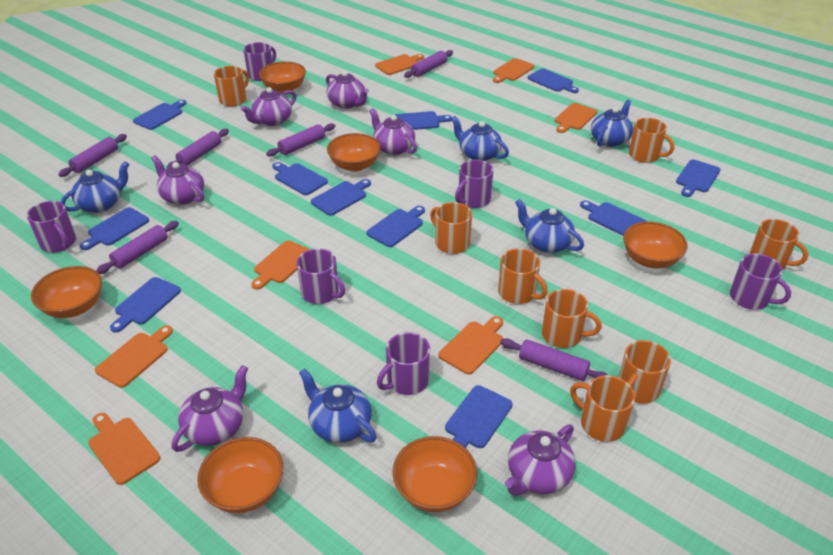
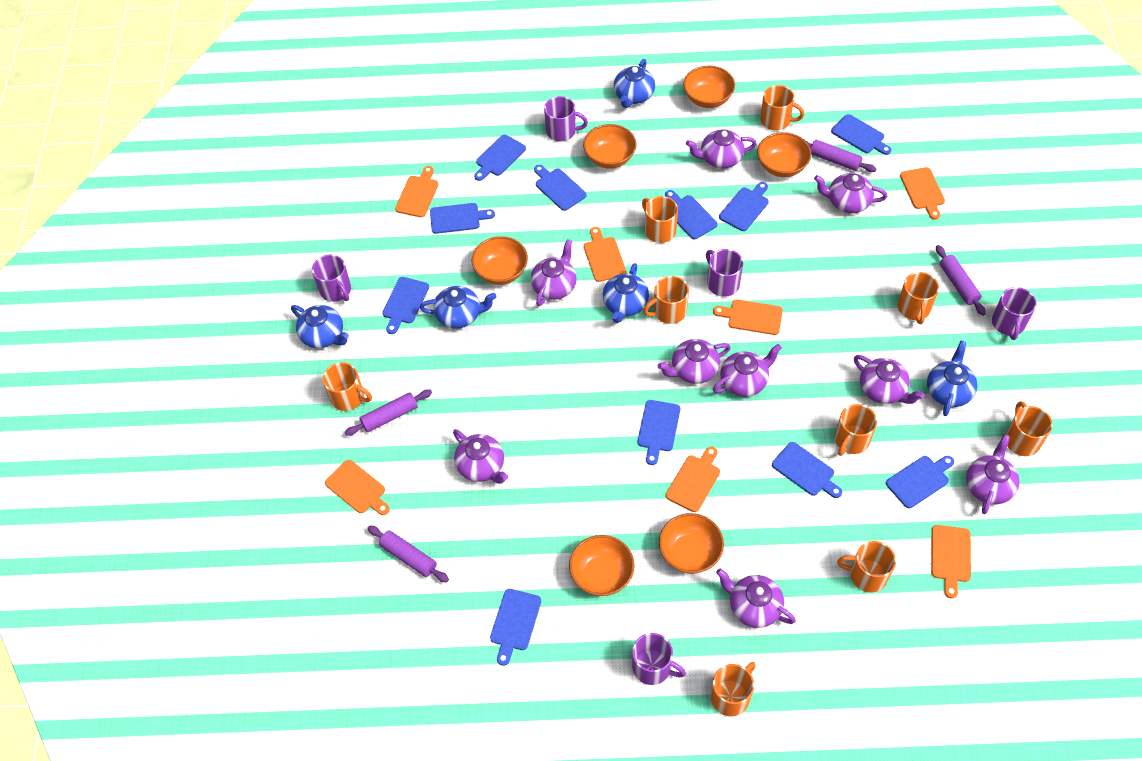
orange mug: [214,66,249,107] [430,202,472,254] [498,248,548,304] [542,289,602,348] [570,375,635,442] [619,340,671,404] [629,118,674,163] [749,219,808,270] = 8 -> [322,362,372,411] [642,196,678,243] [643,276,689,324] [710,662,756,717] [760,85,804,130] [835,404,877,456] [837,541,896,593] [898,272,939,324] [1005,401,1053,456] = 9
purple mug: [27,201,76,253] [243,42,276,81] [297,249,345,304] [377,332,430,395] [455,160,493,208] [730,254,791,310] = 6 -> [312,254,351,302] [544,96,588,141] [632,633,686,685] [706,249,743,297] [992,287,1036,340] = 5
purple rolling pin: [58,134,127,177] [96,221,179,274] [167,129,229,168] [266,123,335,157] [404,50,453,78] [500,338,608,381] = 6 -> [345,390,432,436] [367,525,449,583] [805,140,876,172] [936,245,986,316] = 4
purple teapot: [151,155,204,205] [172,365,248,452] [241,87,296,126] [326,71,369,109] [369,108,417,155] [505,425,575,496] = 6 -> [453,429,508,484] [531,239,577,306] [658,339,731,384] [686,130,757,169] [713,344,782,397] [716,569,796,628] [814,173,887,213] [854,355,925,404] [966,434,1020,514] = 9

